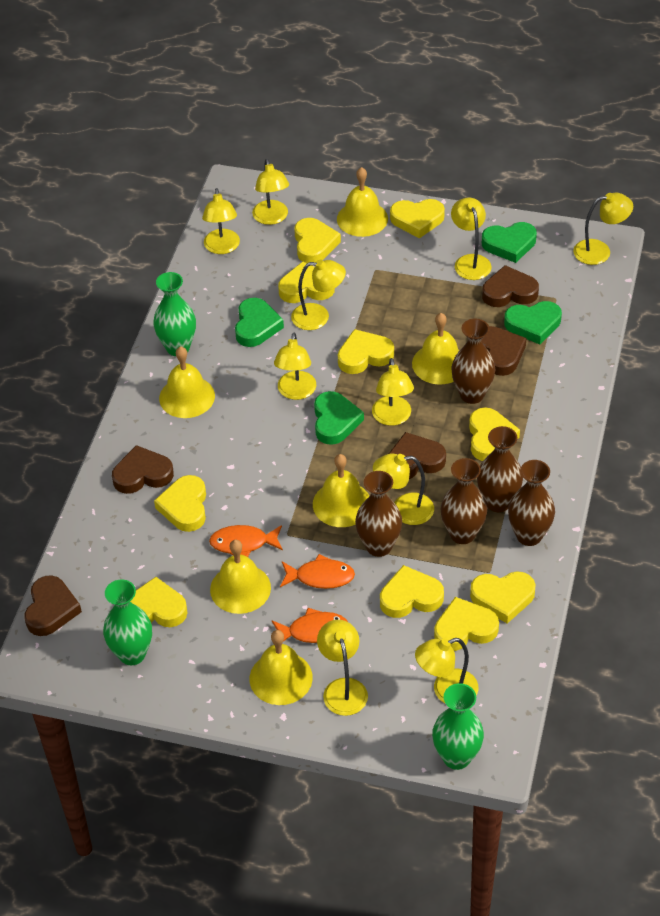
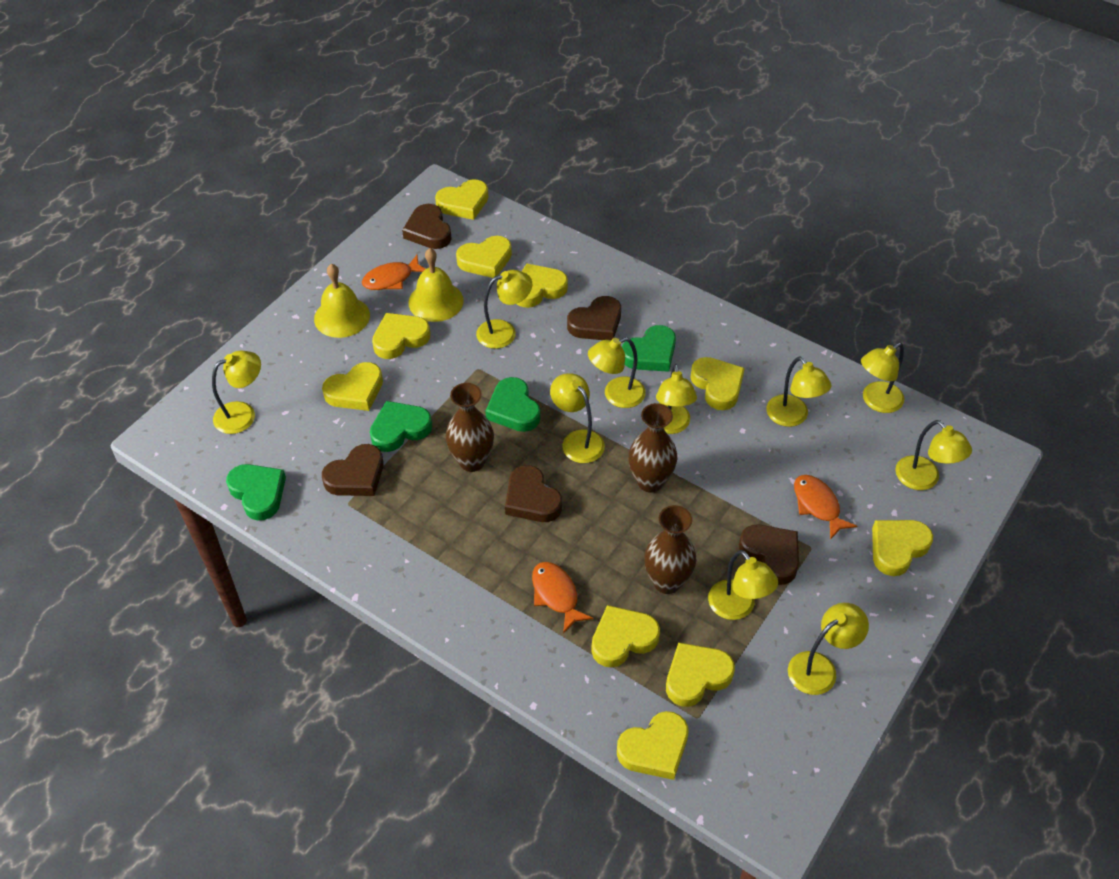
brown vase: [355,471,402,557] [441,458,487,544] [451,318,495,404] [477,426,523,512] [508,460,555,546] = 5 -> [446,383,494,472] [629,403,677,493] [644,505,696,594] = 3
green vase: [103,579,152,665] [153,272,196,356] [432,683,484,770] = 3 -> none = 0
yellow bell: [159,346,215,418] [210,540,271,614] [250,630,313,705] [313,454,369,527] [337,167,388,237] [412,313,460,384] = 6 -> [314,264,370,338] [408,248,464,322] = 2

